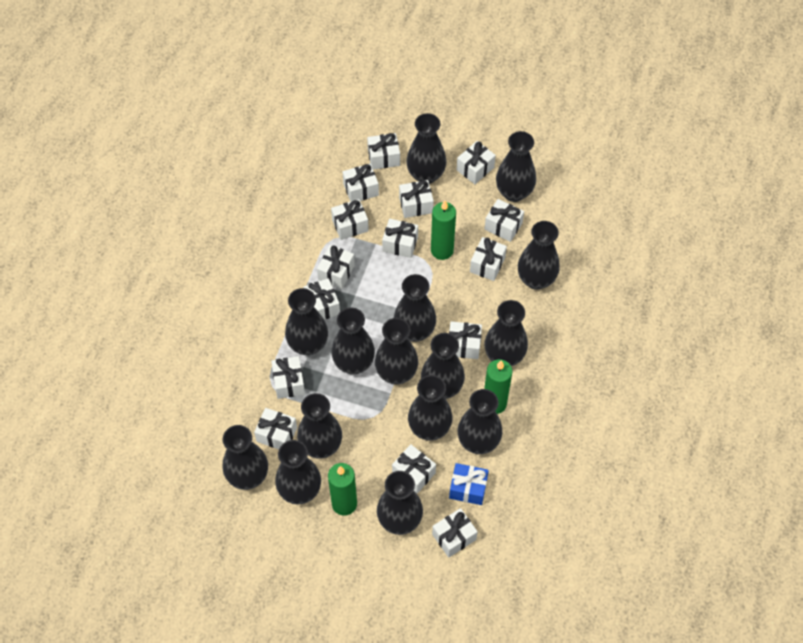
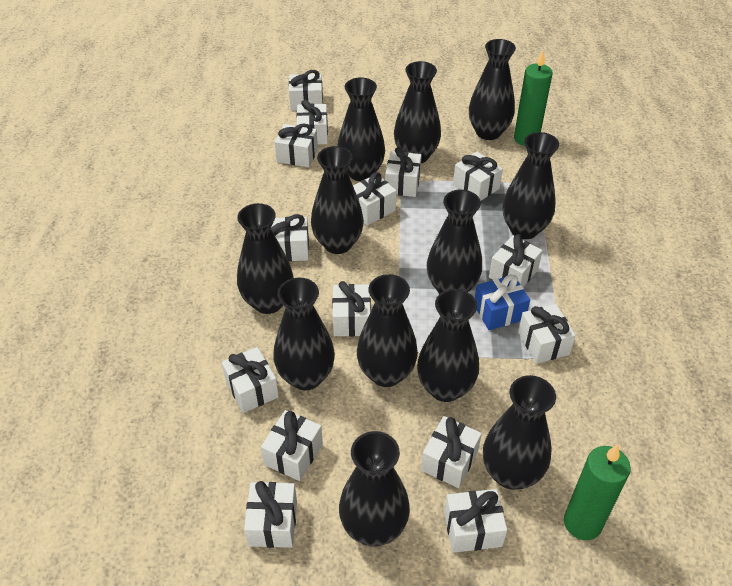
black vase: [223,425,268,490] [275,440,321,505] [285,288,328,355] [297,393,342,459] [331,308,375,374] [375,318,418,385] [377,471,423,535] [394,274,436,342] [406,113,446,184] [408,375,452,441] [421,333,465,399] [457,389,502,454] [485,300,528,366] [496,131,536,202] [518,221,560,290] = 15 -> [237,203,294,314] [273,278,335,390] [311,146,364,254] [337,77,385,181] [339,431,410,546] [357,274,418,387] [394,61,441,163] [417,289,479,402] [427,190,482,294] [469,39,516,140] [483,375,556,490] [503,132,559,239] = 12
green candle: [328,463,357,516] [431,200,456,260] [484,359,513,414] = 3 -> [514,50,553,146] [564,444,631,540] = 2

